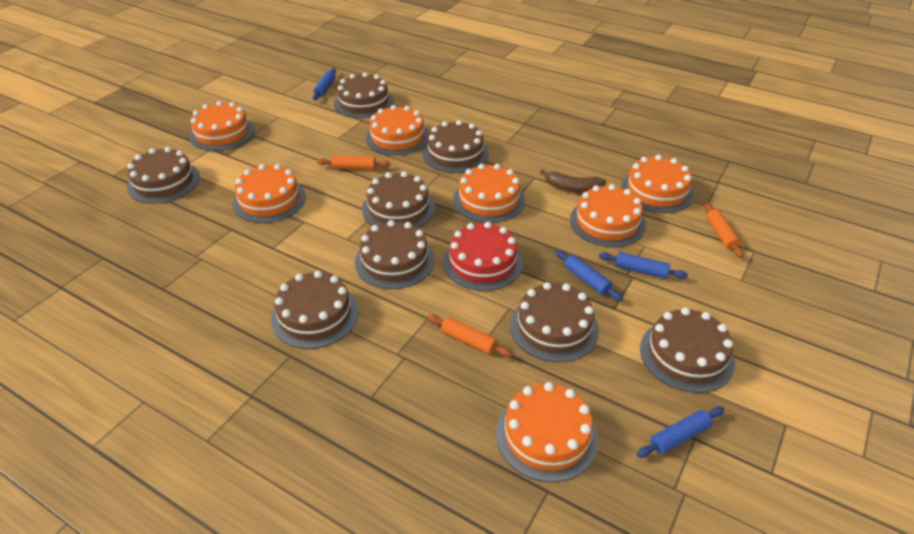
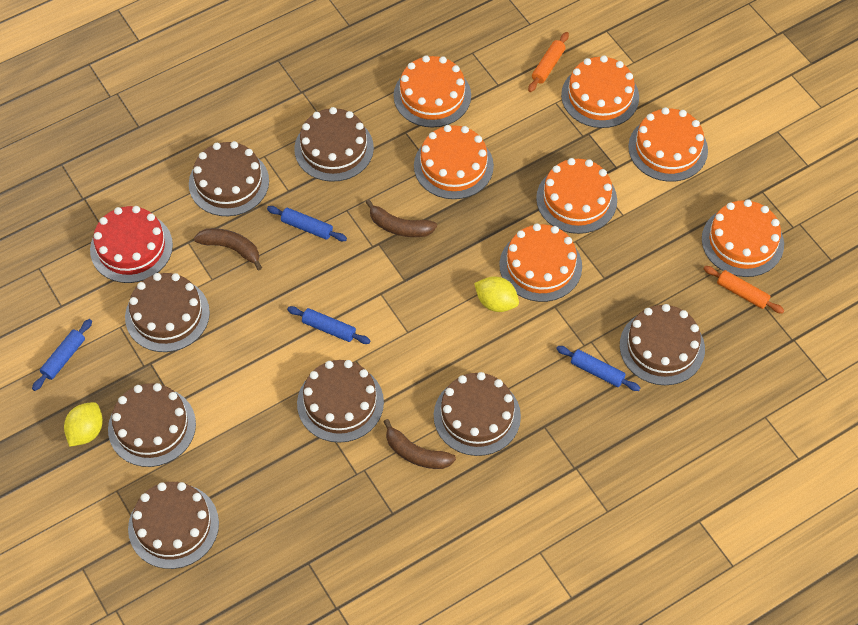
brown banana: [540,169,606,192] = 1 -> [194,228,262,270] [365,199,437,237] [383,419,456,469] = 3
orange rolling pin: [317,156,390,170] [427,314,513,357] [704,203,743,258] = 3 -> [528,32,569,92] [704,266,785,314] = 2
yellow lemon: none = 0 -> [64,402,103,447] [474,276,519,312] = 2

